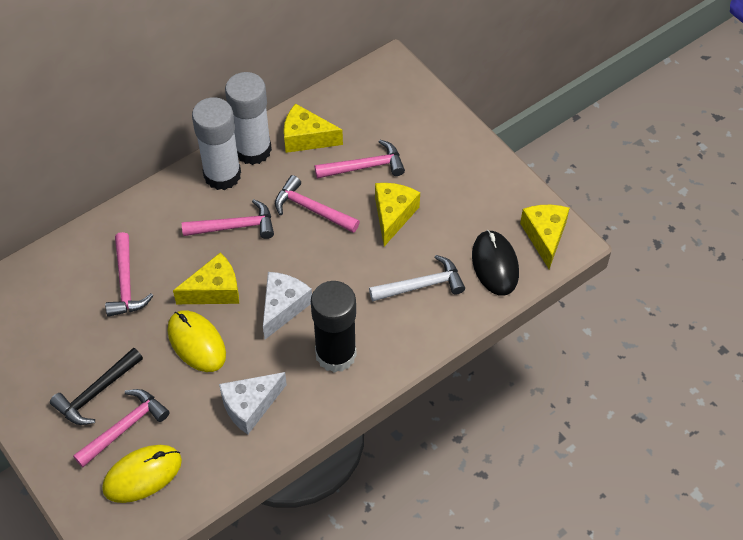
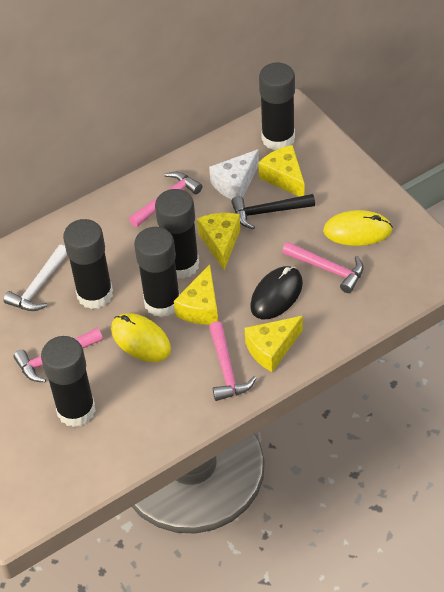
black glue stick: [311,281,356,373] = 1 -> [41,336,96,427] [63,219,113,309] [134,227,180,317] [155,189,199,279] [259,63,295,150] = 5
pink hammer: [73,389,170,467] [105,232,153,317] [182,199,274,239] [275,175,360,233] [315,140,405,179] = 5 -> [13,328,103,382] [129,171,202,227] [209,321,257,401] [282,242,364,293] = 4
white cheese: [219,372,287,435] [263,272,312,339] = 2 -> [209,149,259,199] = 1
white glue stick: [192,97,241,190] [225,72,272,165] = 2 -> none = 0

